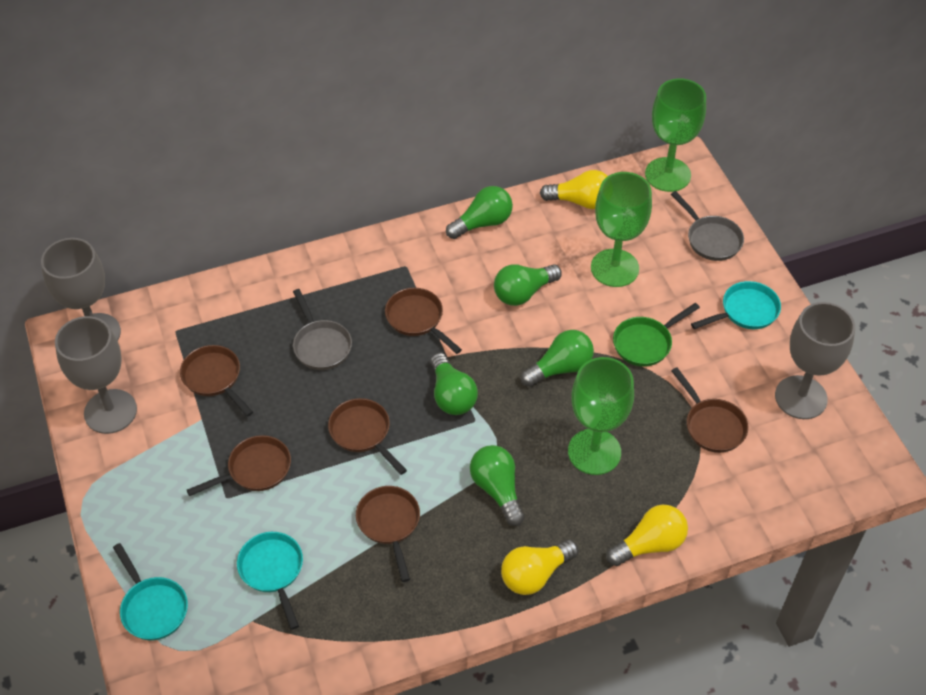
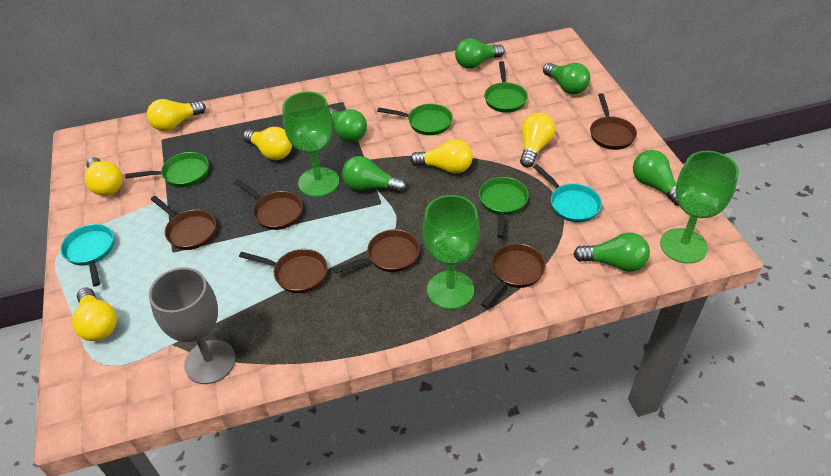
green light bulb: [430,353,478,415] [446,186,513,239] [470,445,525,526] [494,264,562,306] [521,330,594,387] = 5 -> [329,108,367,142] [342,156,406,193] [455,38,505,69] [543,63,590,94] [573,233,650,272] [633,150,679,206] = 6
green pan: [613,303,700,367] = 1 -> [125,152,209,187] [377,104,453,135] [479,177,529,238] [484,61,528,113] = 4
grey goblet: [41,238,121,341] [55,316,137,434] [775,302,855,419] = 3 -> [149,267,236,384] = 1
grey pan: [293,289,352,370] [671,191,744,261] = 2 -> none = 0
turquoise pan: [113,543,188,640] [237,532,303,630] [691,281,781,329] = 3 -> [61,224,114,287] [533,164,602,223] = 2
yellow light bulb: [501,540,578,595] [540,170,608,209] [607,504,688,566] = 3 -> [72,287,117,341] [85,157,122,196] [147,99,206,131] [243,127,292,160] [410,139,473,174] [520,113,555,168] = 6

